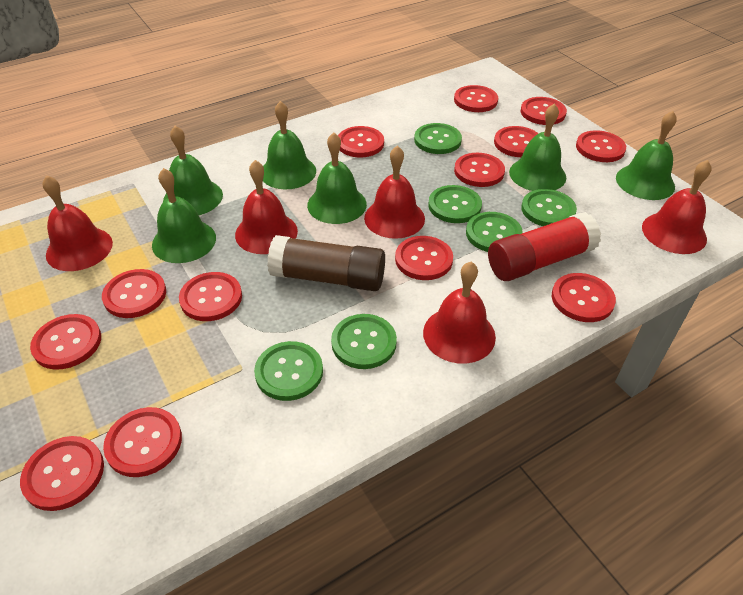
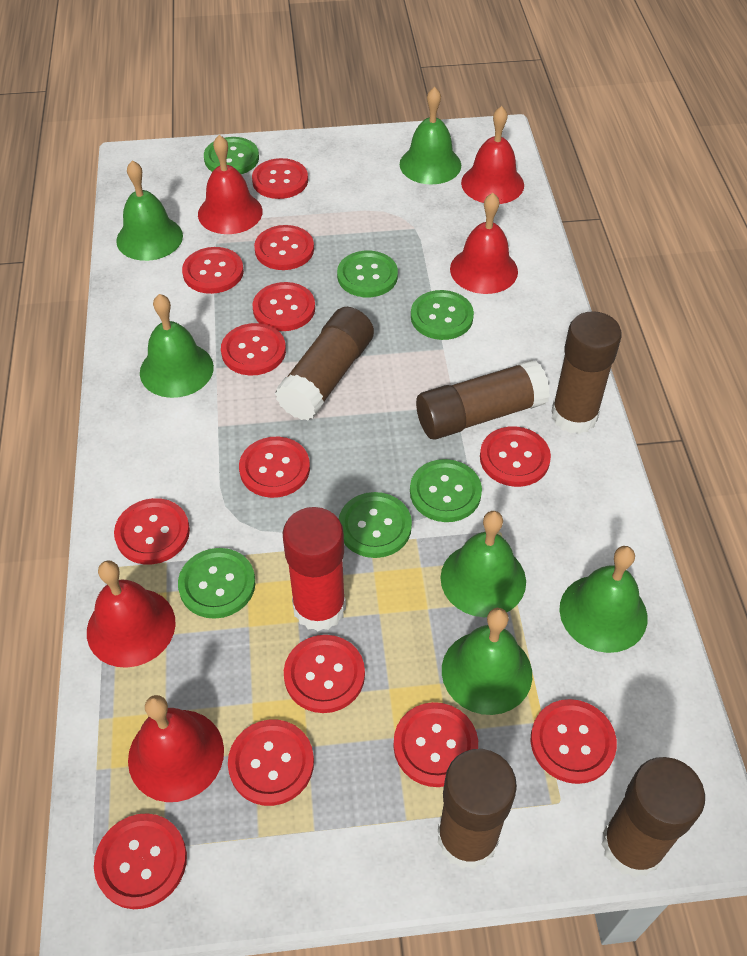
brown glue stick: [267,235,385,291] = 1 -> [275,307,374,421] [416,360,550,440] [438,749,517,869] [551,311,622,434] [601,757,705,878] = 5

